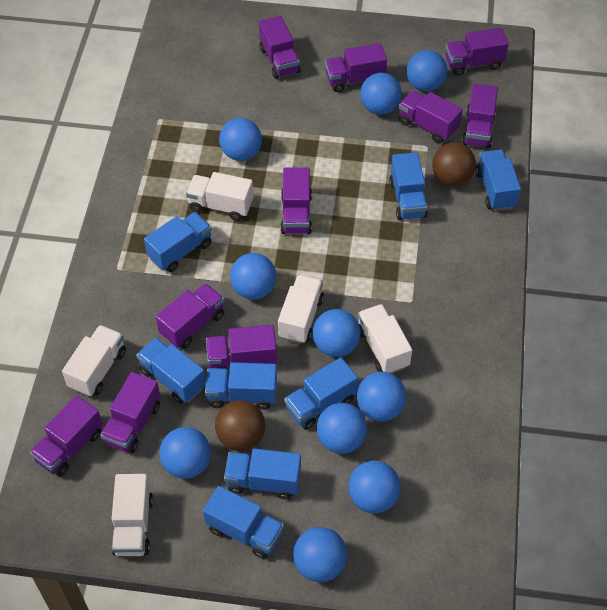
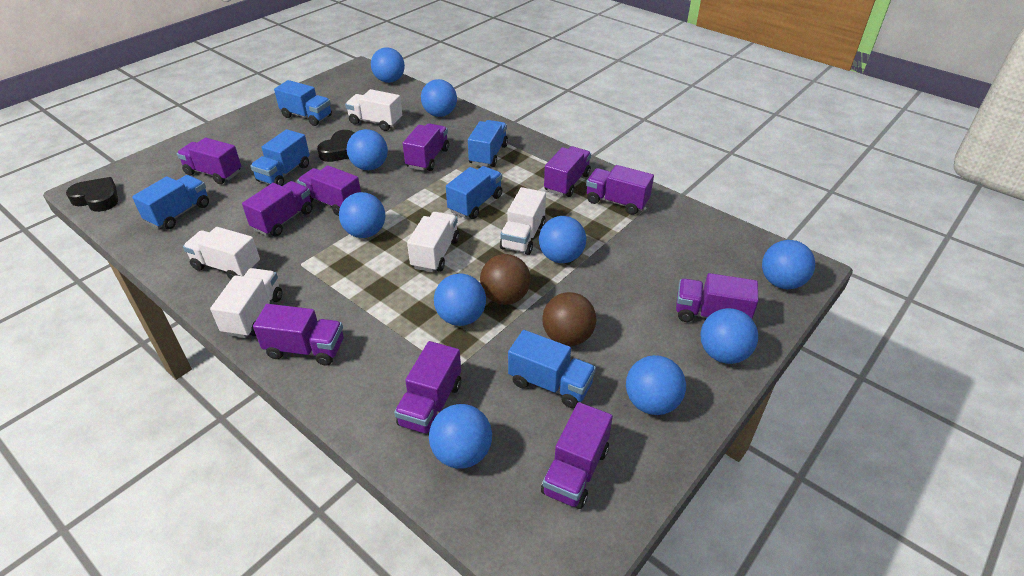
black heart: none = 0 -> [66,177,118,212] [317,130,355,162] = 2
blue truck: [136,338,206,404] [144,212,212,272] [203,486,284,559] [205,362,277,410] [224,449,301,499] [284,358,358,430] [389,152,428,220] [476,149,521,211] = 8 -> [132,175,209,229] [250,129,310,186] [274,80,332,126] [446,166,502,219] [468,120,508,167] [508,330,596,408] = 6

